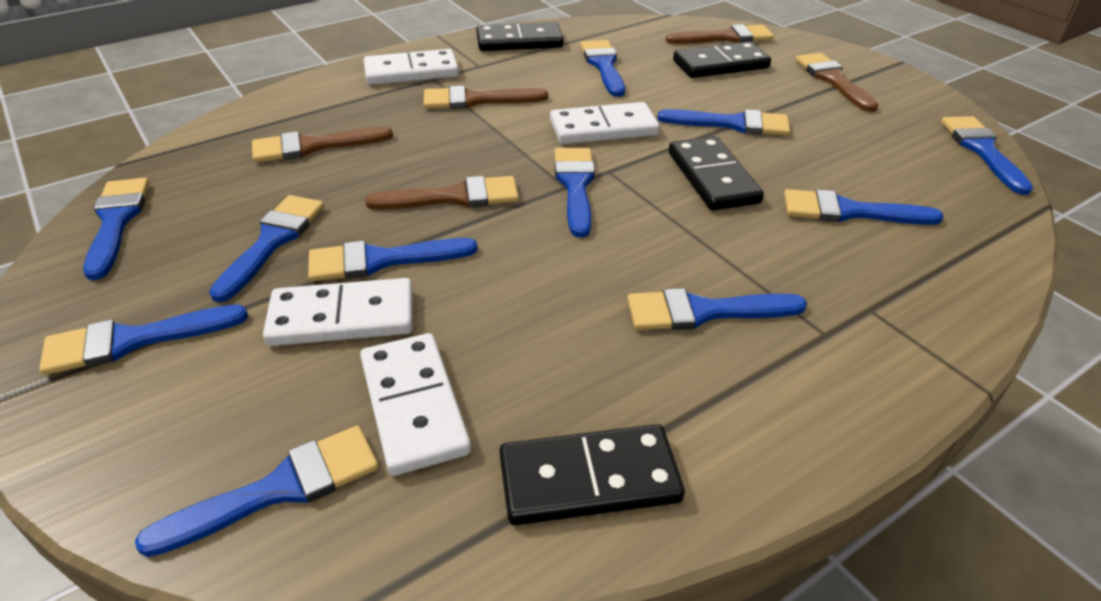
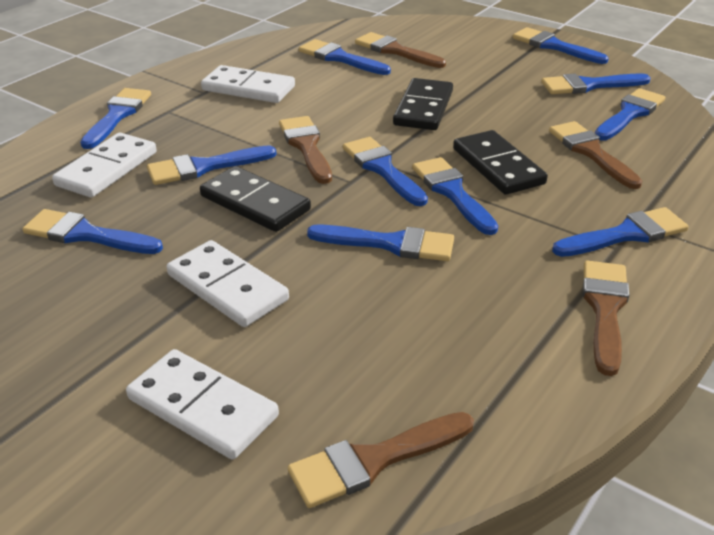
black domino: [476,22,564,51] [499,424,685,525] [669,136,764,211] [673,41,771,78] = 4 -> [200,166,311,232] [393,78,453,130] [453,130,548,195] = 3

